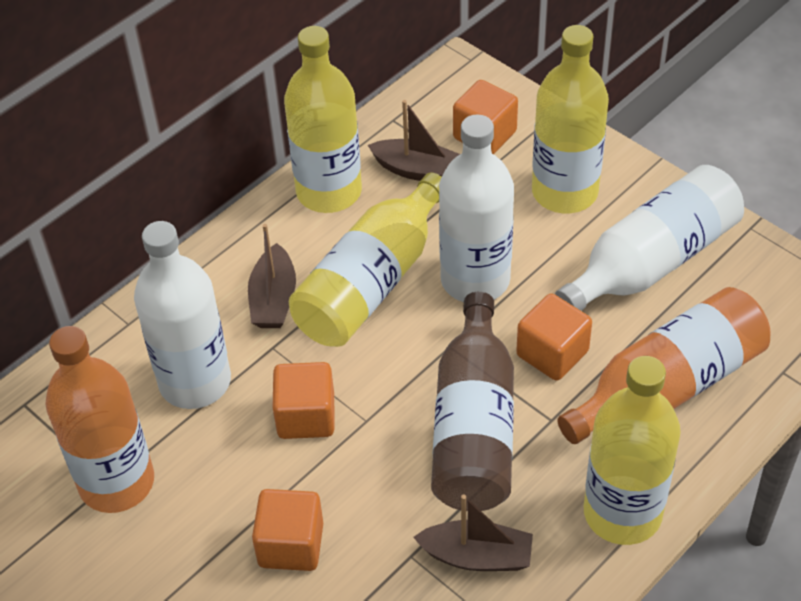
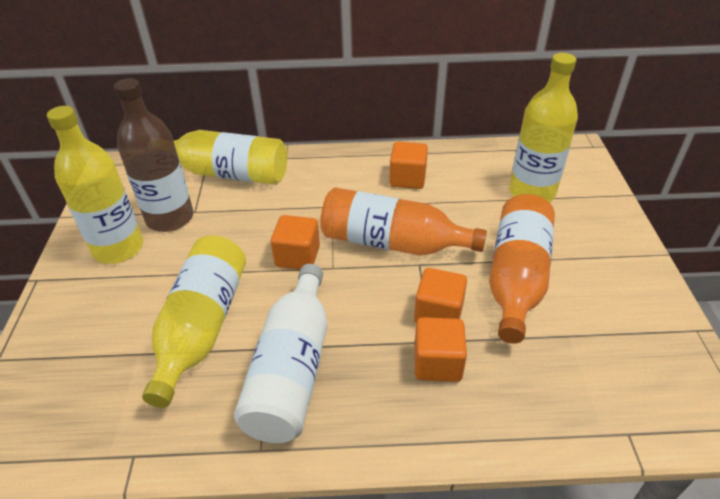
brown boat: [248,224,296,328] [368,100,460,181] [413,495,533,571] = 3 -> none = 0
white bottle: [134,221,231,409] [439,114,514,302] [555,165,744,311] = 3 -> [234,264,327,443] = 1

